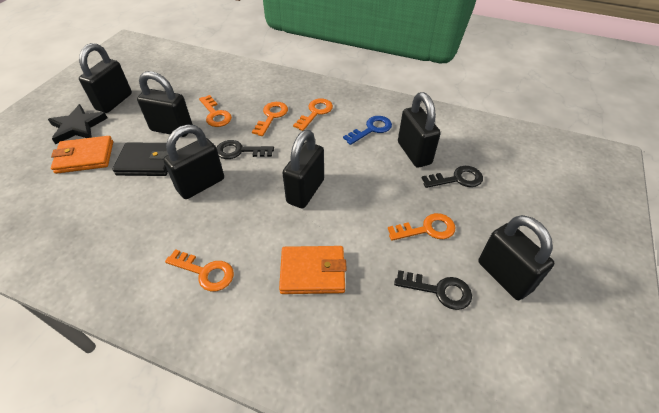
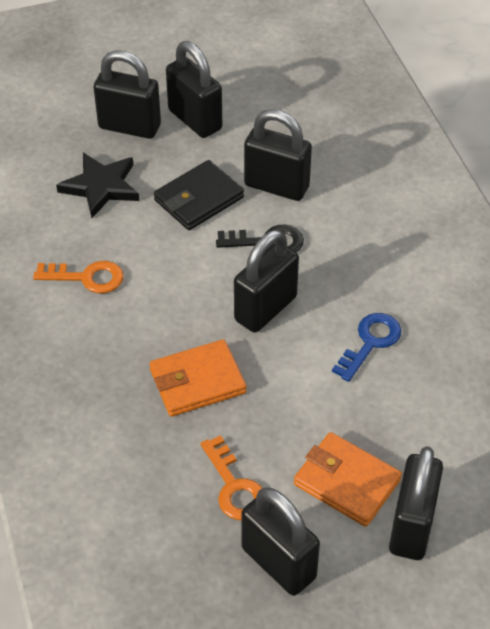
black key: [217,140,274,159] [394,270,472,310] [422,166,483,188] = 3 -> [216,225,304,252] = 1
orange key: [165,249,234,291] [199,95,232,127] [252,102,288,136] [293,98,333,131] [388,213,455,241] = 5 -> [33,261,124,293] [201,435,262,520] = 2

